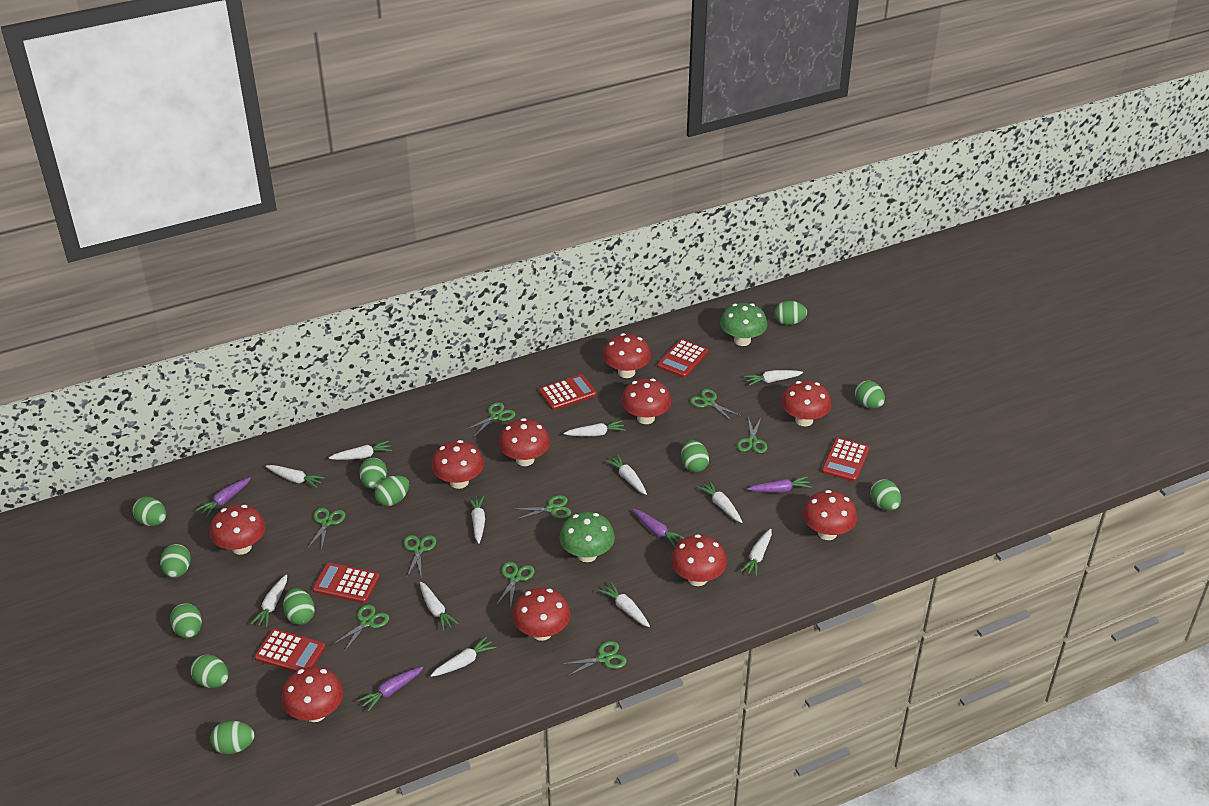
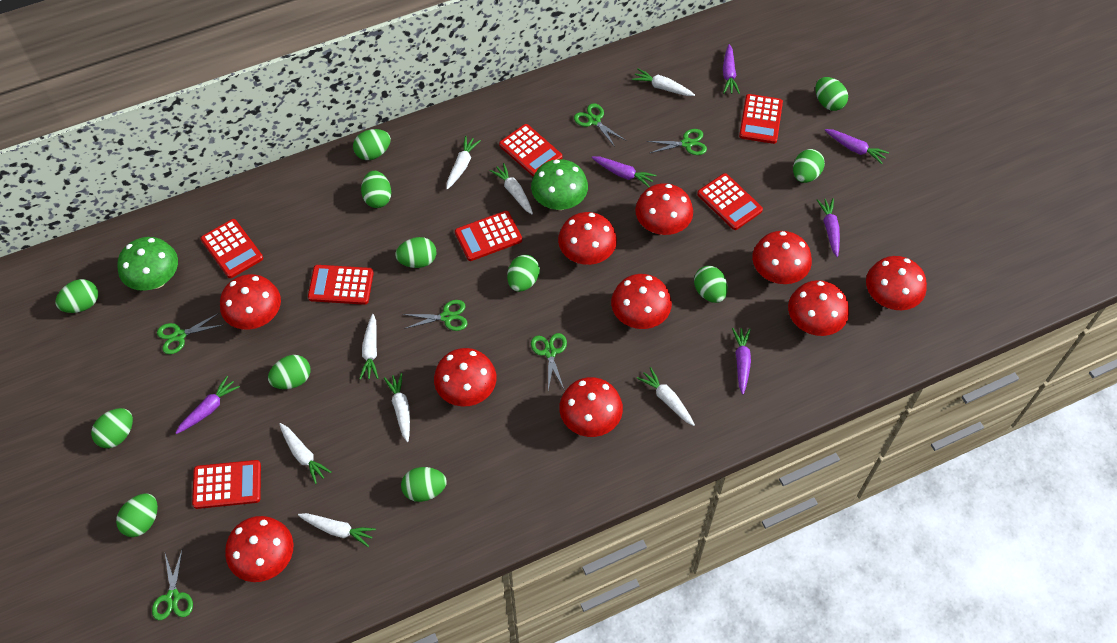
green scissors: [307,508,345,551] [332,604,389,652] [404,535,436,579] [465,402,515,437] [496,562,535,607] [515,495,571,520] [563,641,627,676] [690,389,741,421] [737,417,767,453] = 9 -> [152,551,193,620] [157,313,223,354] [403,300,467,331] [531,333,567,390] [574,103,625,147] [647,129,707,155] = 6
purple carrot: [196,477,251,517] [358,667,423,712] [633,509,684,547] [747,476,812,493] = 4 -> [176,376,240,434] [591,156,656,187] [723,44,740,94] [732,328,751,394] [817,198,840,257] [825,129,889,164] = 6
red calculator: [254,629,325,672] [313,562,379,603] [539,374,597,410] [657,339,708,378] [822,438,869,482] = 5 -> [192,460,261,509] [201,219,263,278] [308,265,374,305] [455,211,522,261] [499,124,562,177] [697,173,763,230] [739,94,783,144] = 7
white carrot: [251,574,287,627] [266,465,325,488] [329,440,392,460] [420,582,459,631] [430,636,496,677] [468,495,485,544] [563,420,625,436] [598,582,650,627] [605,454,647,495] [697,481,742,523] [740,529,772,577] [745,370,803,386] = 12 -> [279,423,331,484] [298,513,376,547] [359,314,378,380] [384,373,410,442] [446,136,481,189] [490,163,533,214] [632,68,695,96] [637,367,695,426] = 8

